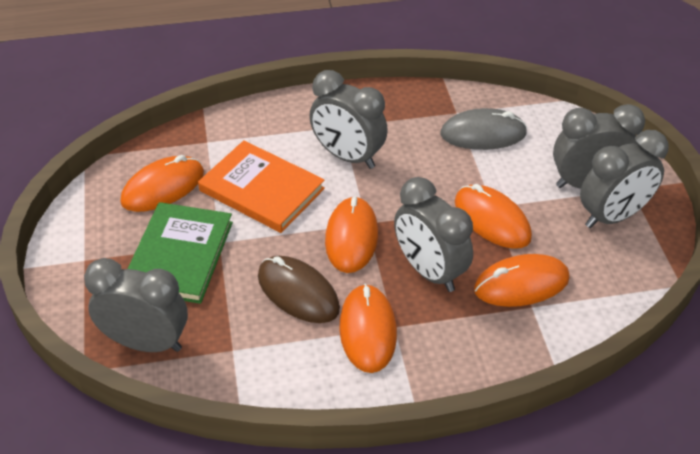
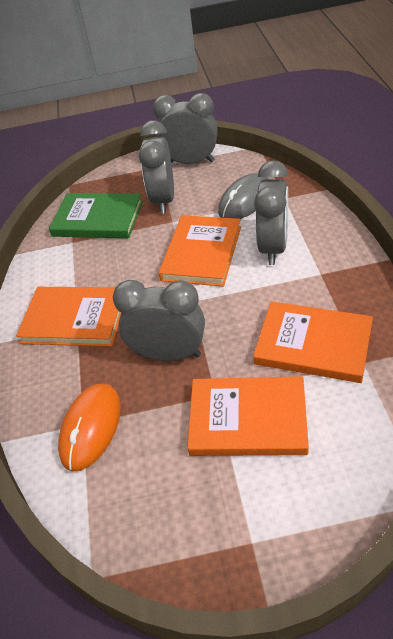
brown mouse: [258,256,340,323] = 1 -> none = 0
grey clock: [84,258,188,352] [309,70,388,169] [394,177,473,292] [553,104,645,189] [580,130,669,228] = 5 -> [113,280,205,361] [139,120,174,214] [153,93,217,164] [254,160,289,265] = 4
orange book: [198,140,325,233] = 1 -> [16,287,121,347] [159,215,241,287] [187,376,309,456] [253,301,373,383] = 4
orange mouse: [120,155,204,212] [325,196,378,273] [339,284,397,373] [455,184,532,249] [474,254,570,307] = 5 -> [58,383,121,472] = 1

